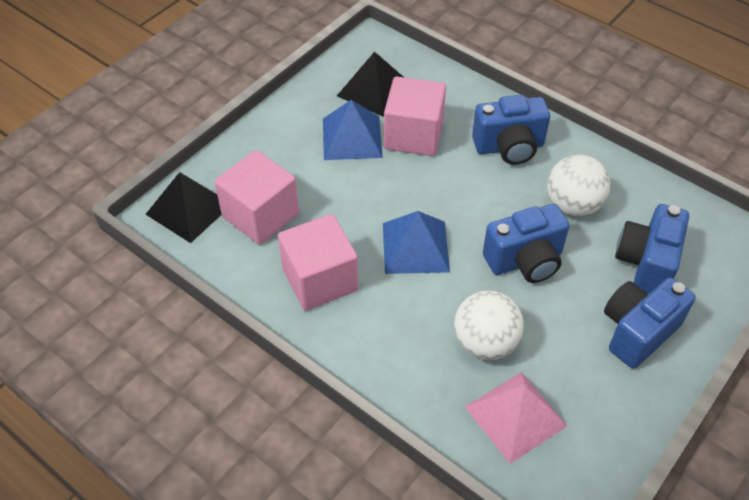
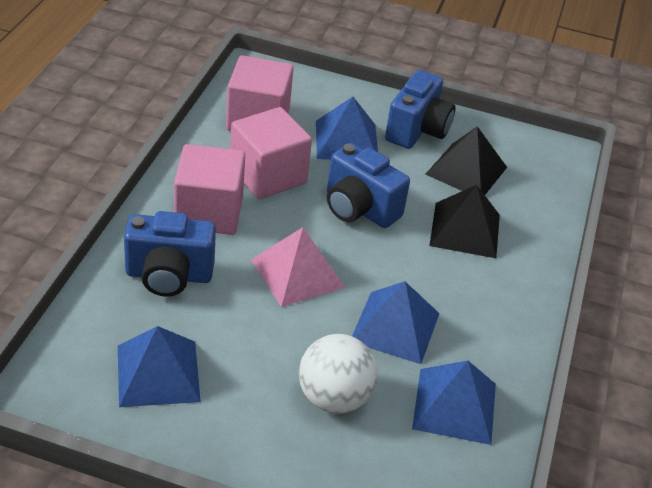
blue camera: [472,95,550,165] [483,204,570,283] [604,277,695,369] [615,204,689,294] = 4 -> [124,211,216,297] [327,143,410,228] [385,70,455,149] = 3
blue pyramid: [323,100,383,160] [383,211,450,274] = 2 -> [118,326,201,407] [316,97,378,160] [352,281,440,364] [412,360,496,445] = 4
white ball: [454,290,524,360] [547,155,610,216] = 2 -> [299,334,378,413] = 1

